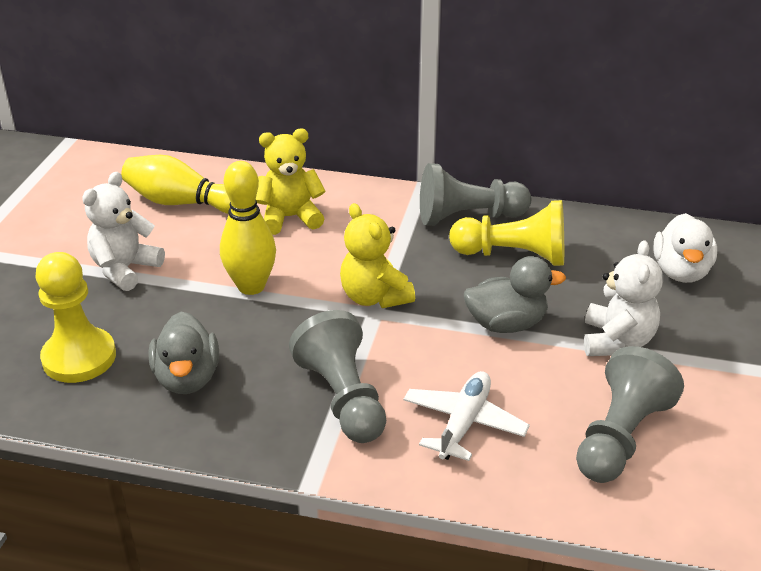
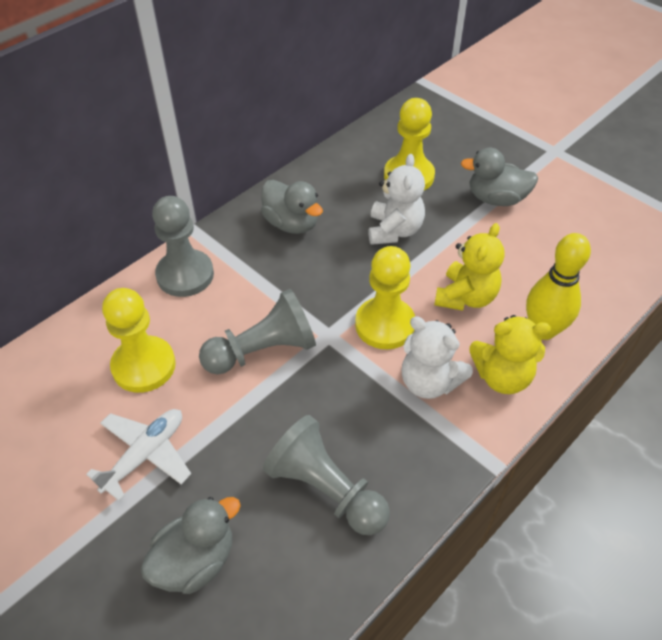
grey duck: [149,311,219,394] [464,256,566,333] = 2 -> [141,497,241,594] [261,180,323,234] [461,148,538,206] = 3
white duck: [653,213,717,283] = 1 -> none = 0
yellow bowling pin: [121,155,230,214] [220,161,276,295] = 2 -> [526,233,591,340] = 1
yellow pawn: [35,252,116,383] [449,200,564,266] = 2 -> [102,288,176,393] [355,246,415,349] [384,98,435,190] = 3

